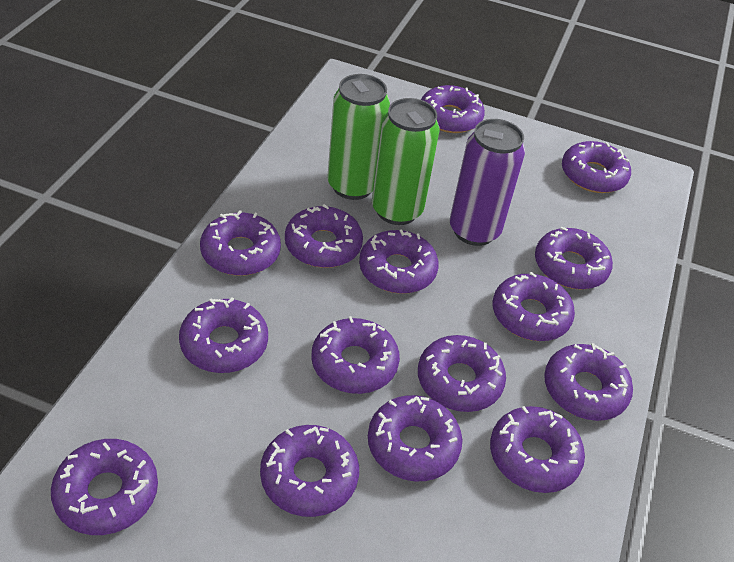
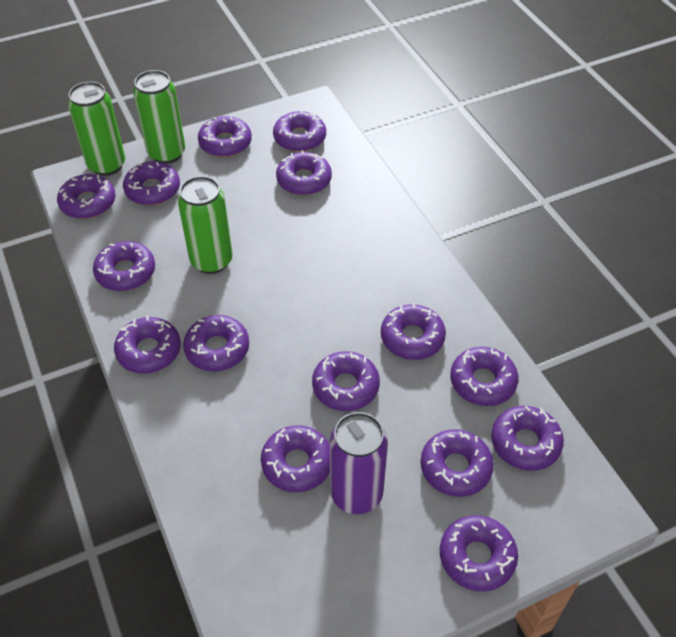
green can: [327,74,390,200] [372,98,439,225] = 2 -> [68,82,125,176] [133,70,185,164] [178,176,233,274] = 3

